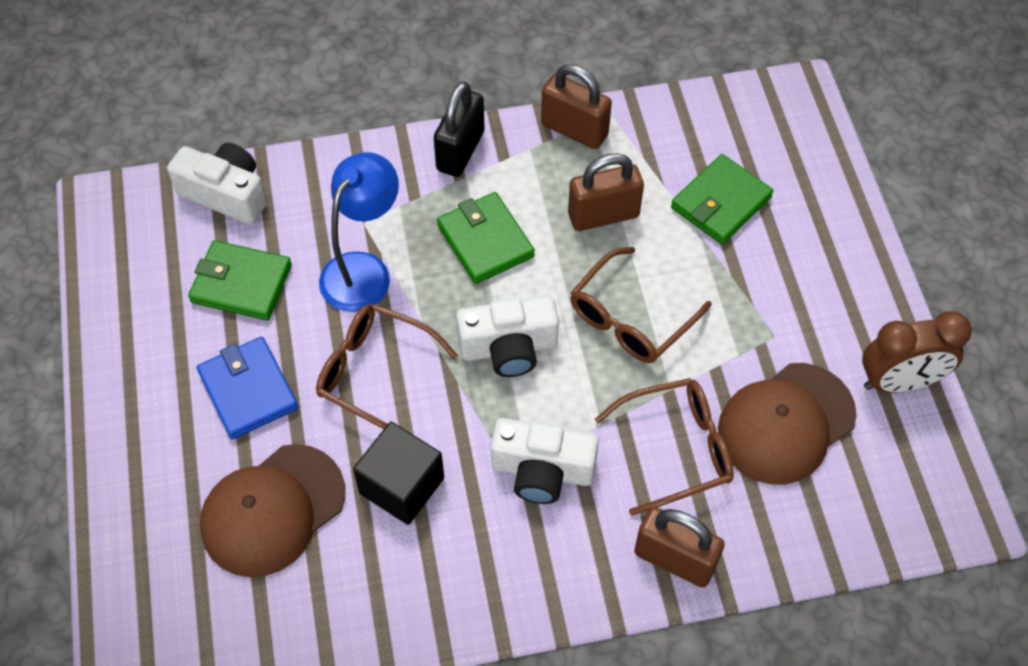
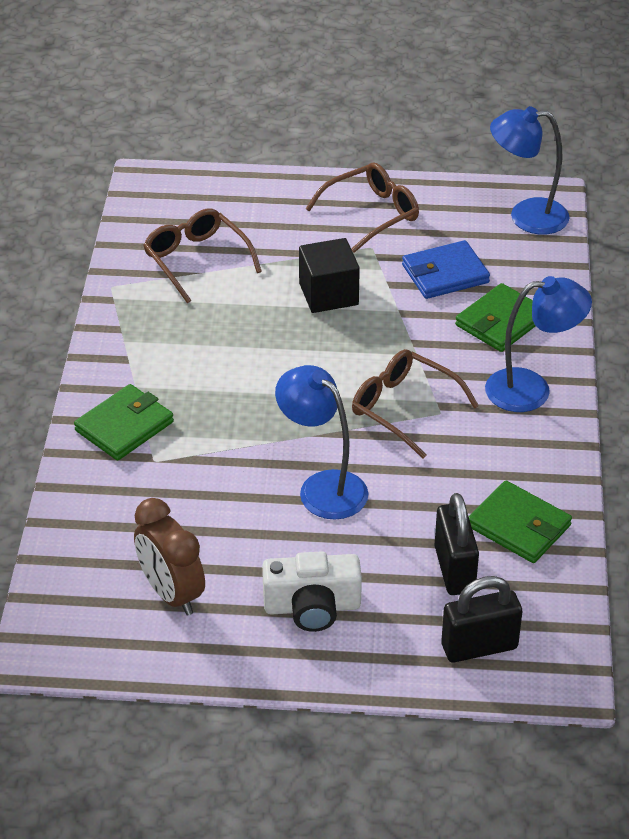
black padlock: [434,81,485,177] = 1 -> [435,493,479,595] [441,576,522,662] = 2
blue lamp: [319,152,399,312] = 1 -> [275,365,368,520] [485,276,592,412] [490,106,570,235] = 3
brown cap: [200,444,345,577] [718,363,857,485] = 2 -> none = 0
brown padlock: [541,64,612,149] [568,153,644,231] [634,507,725,588] = 3 -> none = 0
white camera: [167,143,267,225] [456,295,559,377] [491,418,599,504] = 3 -> [262,551,362,632] = 1

